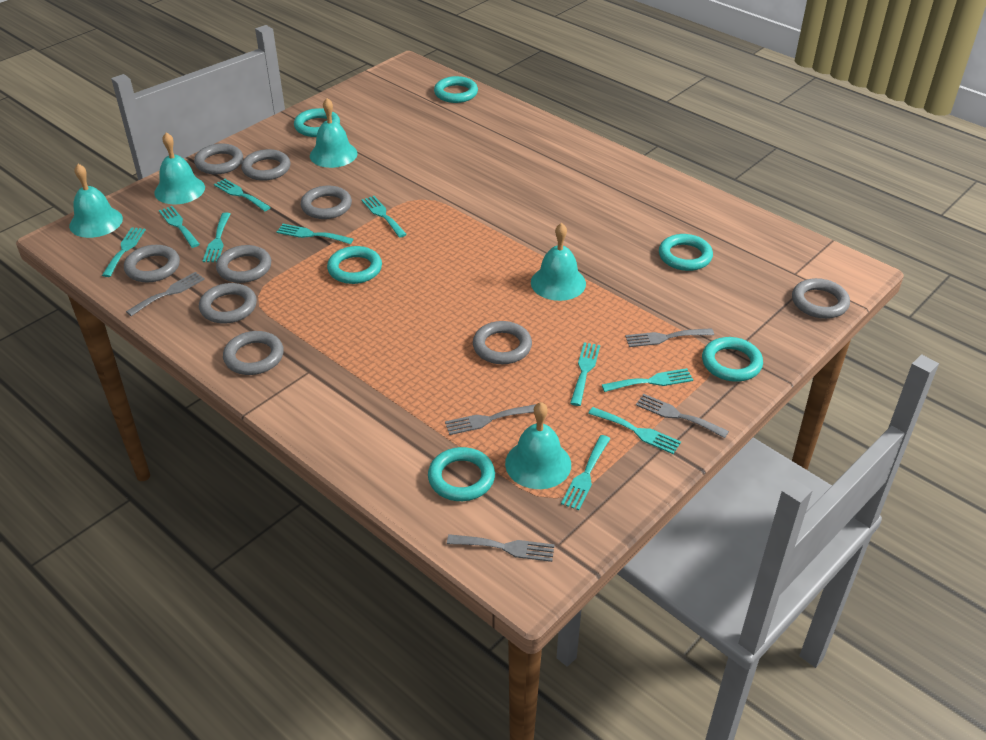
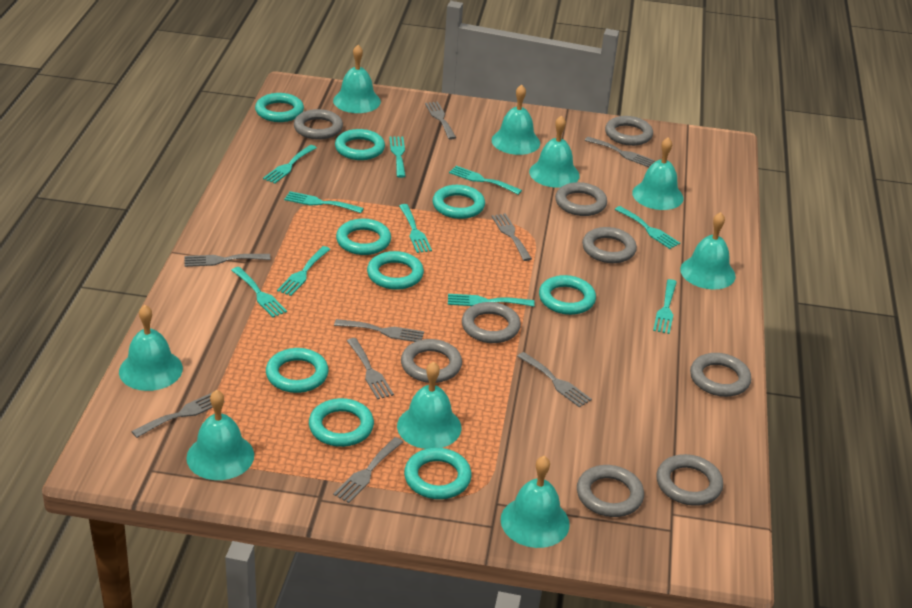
grey fork: [126,272,205,316] [445,404,536,435] [447,534,555,562] [625,328,714,347] [636,394,729,438] = 5 -> [131,392,213,438] [184,254,270,267] [333,437,403,503] [334,319,424,342] [347,338,394,399] [425,102,456,139] [491,213,532,261] [517,352,592,407] [585,137,655,167] = 9
turquoise bell: [69,164,123,238] [154,132,205,204] [310,98,358,168] [505,402,571,489] [531,223,586,301] = 5 -> [119,305,183,391] [186,390,254,480] [333,45,381,113] [397,361,461,449] [492,84,540,155] [501,456,570,548] [529,115,580,188] [632,137,683,210] [680,212,736,289] = 9
turquoise ring: [294,108,340,137] [327,246,382,284] [428,447,495,501] [434,76,478,103] [659,234,713,271] [702,337,763,382] = 6 -> [255,93,304,122] [266,348,329,393] [309,398,374,447] [335,129,385,160] [336,219,391,255] [367,251,424,290] [404,448,472,499] [433,185,485,219] [539,275,596,315] = 9

